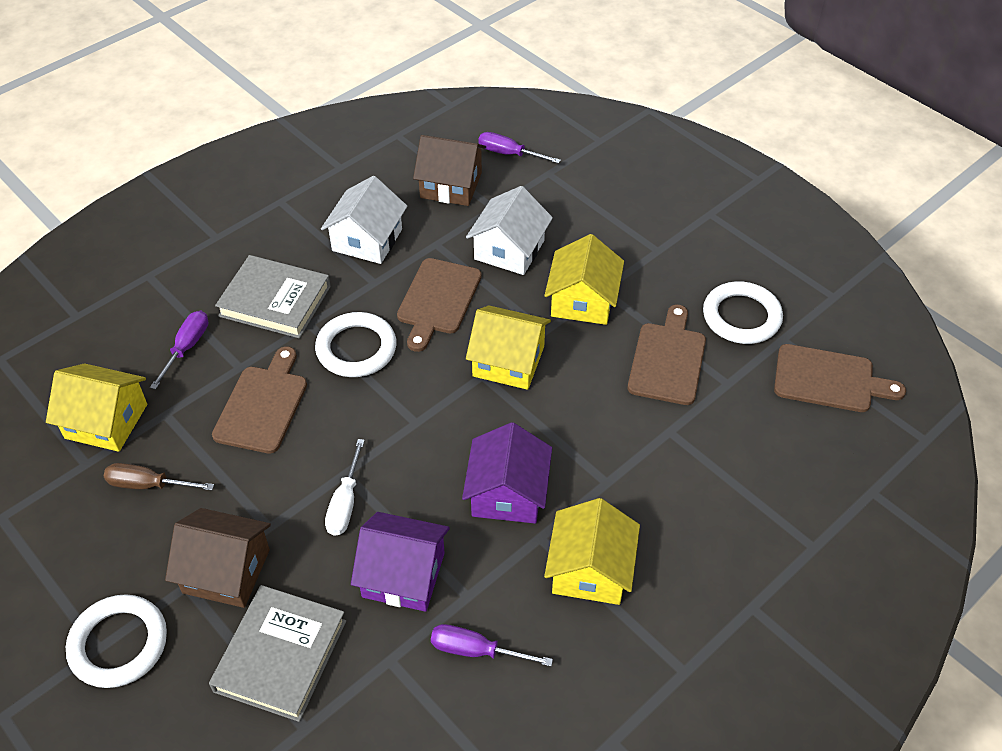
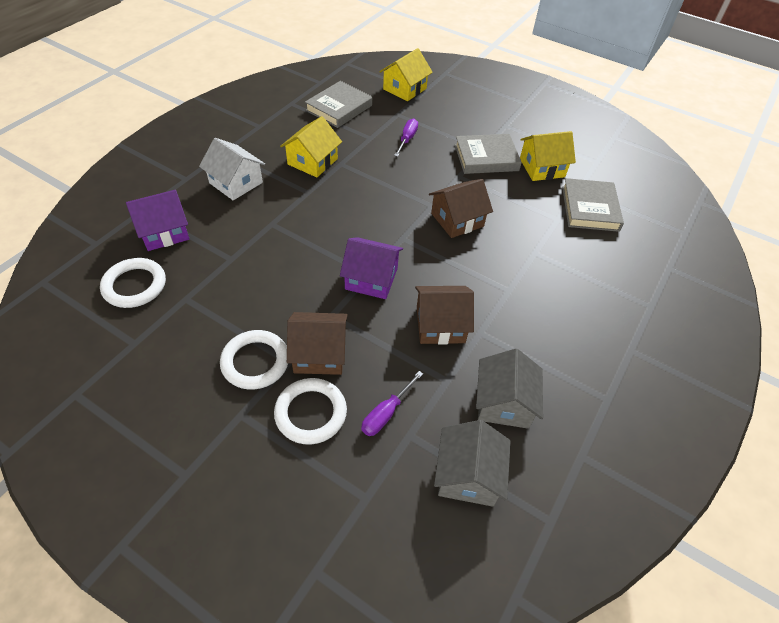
brown cutting board: [212,347,307,454] [397,258,482,352] [628,305,706,405] [774,344,906,412] = 4 -> none = 0
brown house: [165,508,271,608] [413,135,486,206] = 2 -> [287,312,348,375] [415,286,474,345] [429,179,493,238] = 3
brown screwdriver: [104,463,214,490] = 1 -> none = 0
grey book: [209,585,346,722] [215,255,331,338] = 2 -> [305,81,372,128] [455,134,522,174] [562,178,624,232] = 3
grey house: none = 0 -> [434,420,511,507] [476,349,543,429] = 2
purple screwdriver: [150,311,208,390] [431,624,553,667] [479,132,561,164] = 3 -> [361,371,423,436] [394,119,418,157] = 2
white house: [321,176,407,264] [466,186,553,275] = 2 -> [199,138,265,200] = 1
white screwdriver: [325,439,365,536] = 1 -> none = 0
yellow house: [46,363,147,452] [466,305,551,390] [544,234,624,325] [544,498,640,605] = 4 -> [280,116,342,177] [379,48,433,101] [520,131,576,181] = 3

